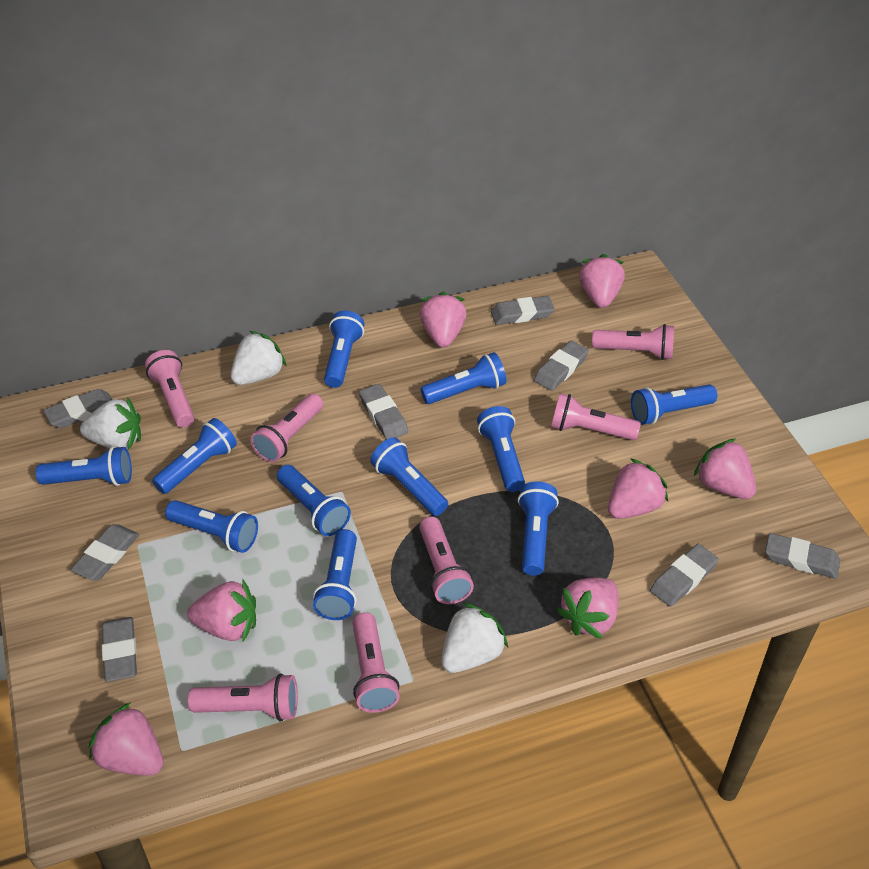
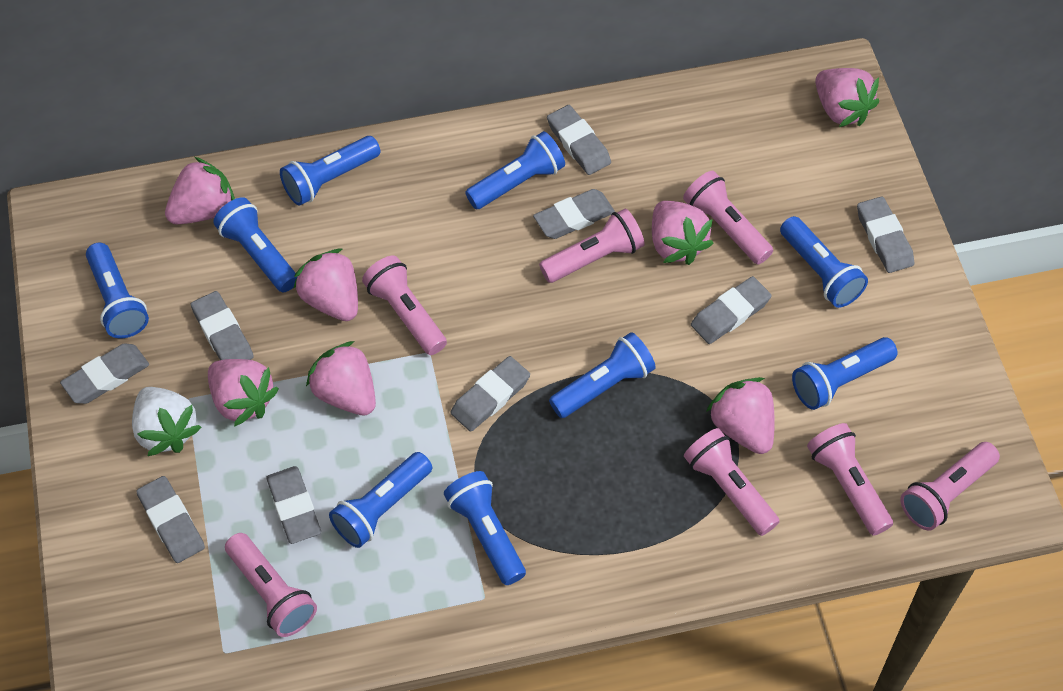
blue flashlight: [35,446,132,486] [152,418,237,494] [165,500,258,553] [277,465,351,536] [313,529,357,620] [324,311,365,388] [370,437,448,516] [421,352,506,404] [477,406,525,492] [518,481,559,576] [631,384,717,425] = 11 -> [86,243,149,338] [213,197,297,292] [280,136,380,206] [329,452,432,548] [444,471,526,585] [465,131,565,209] [549,332,656,418] [780,216,868,308] [792,337,898,410] = 9
grey eraser: [43,389,112,428] [71,524,139,580] [102,617,137,682] [359,384,408,440] [491,296,555,325] [534,340,589,391] [650,544,719,607] [765,533,840,579] = 8 -> [60,343,149,404] [136,476,205,563] [191,291,254,360] [266,466,321,544] [451,356,530,432] [533,189,615,239] [547,105,611,175] [691,276,772,344] [857,196,914,273] = 9
white strawberry: [80,397,141,450] [231,331,287,385] [441,603,508,673] = 3 -> [132,387,202,456] = 1

